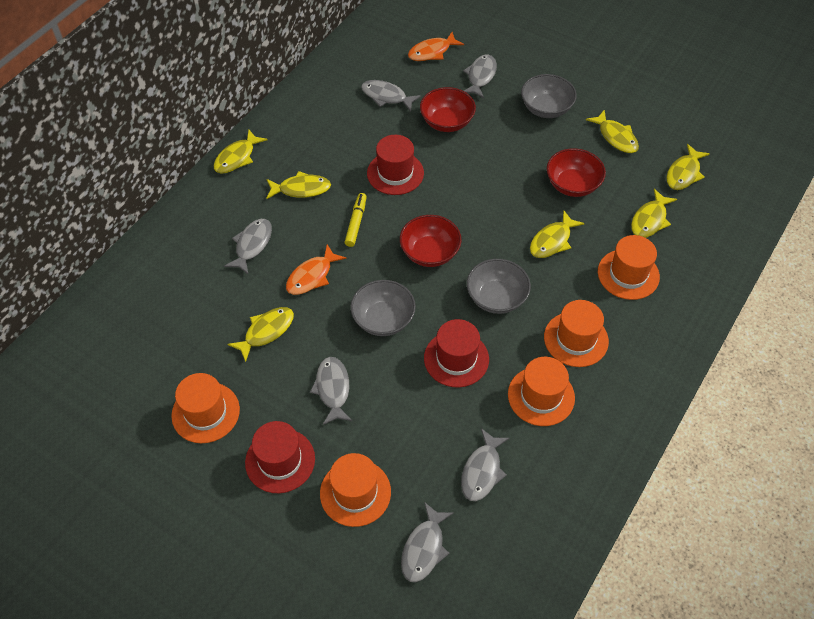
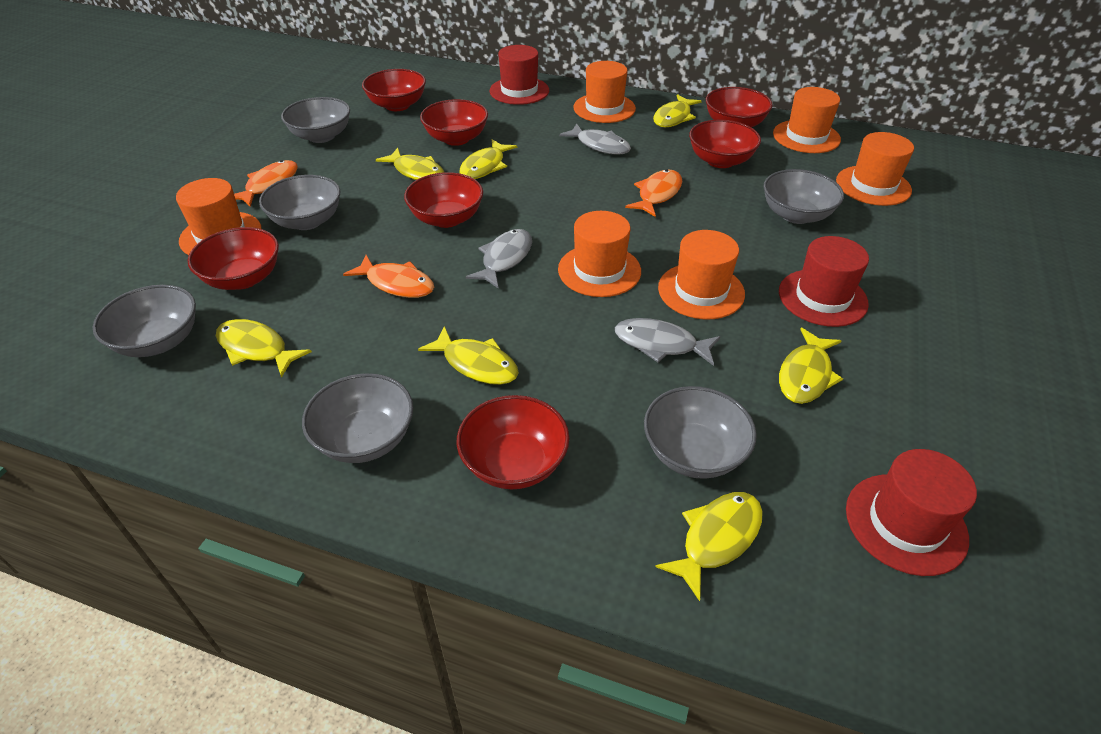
grey bowl: [351,280,416,336] [467,259,531,314] [521,74,577,118] = 3 -> [93,285,196,357] [259,175,340,230] [281,97,350,143] [302,373,413,463] [644,386,757,479] [764,169,844,224] = 6
grey fish: [224,219,272,275] [310,357,352,425] [361,80,421,111] [401,502,454,582] [461,428,510,501] [463,55,497,98] = 6 -> [466,229,532,289] [559,123,631,155] [615,318,721,366] = 3
orange fish: [286,244,346,295] [408,32,464,61] = 2 -> [234,160,298,207] [343,255,434,298] [625,169,682,217] = 3
orange hat: [171,373,240,443] [320,453,391,527] [508,357,575,426] [544,300,609,367] [598,235,660,300] = 5 -> [176,178,261,255] [558,211,641,297] [573,61,636,123] [658,230,745,319] [773,87,841,153] [836,132,914,206] = 6
red bowl: [400,215,462,267] [420,87,476,132] [547,148,606,197] = 3 -> [187,227,279,290] [362,69,426,111] [404,172,483,228] [420,99,488,146] [457,395,570,489] [689,120,761,168] [706,87,773,127] = 7
yellow marker: [344,193,367,247] = 1 -> none = 0

